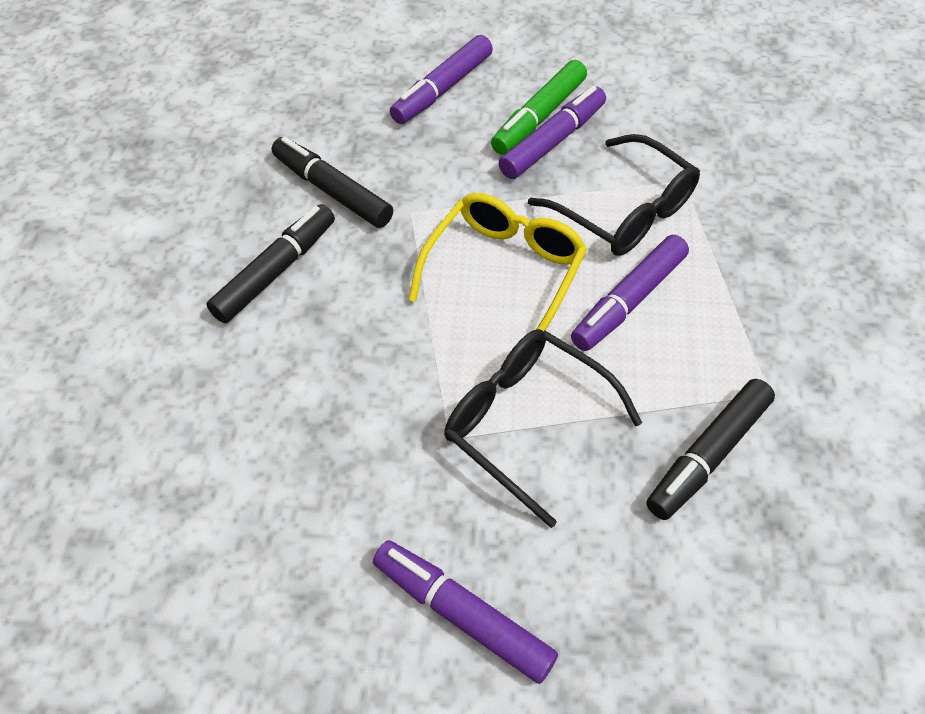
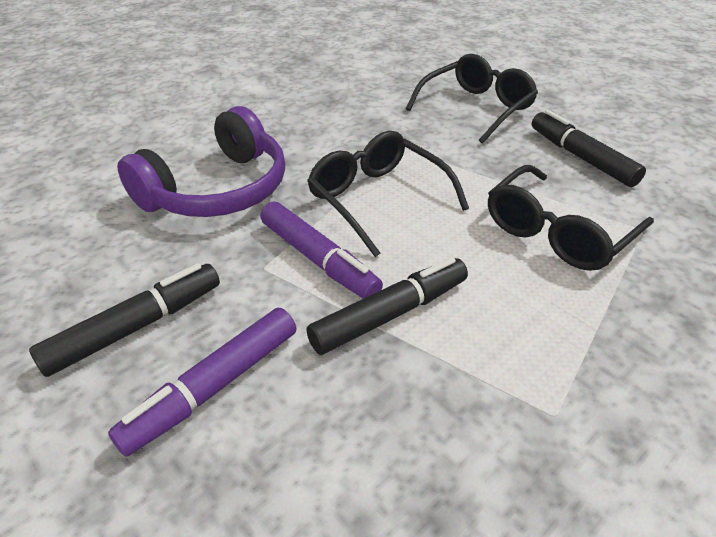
black glasses: [444,329,642,528] [528,134,700,256] = 2 -> [307,131,469,257] [406,54,538,144] [488,165,654,271] = 3
green marker: [491,60,587,155] = 1 -> none = 0
purple headphones: none = 0 -> [117,106,285,217] = 1
purple marker: [373,540,558,684] [390,35,493,124] [499,86,606,179] [571,235,689,351] = 4 -> [108,308,297,457] [260,201,383,299] = 2
yellow glasses: [409,193,587,331] = 1 -> none = 0

